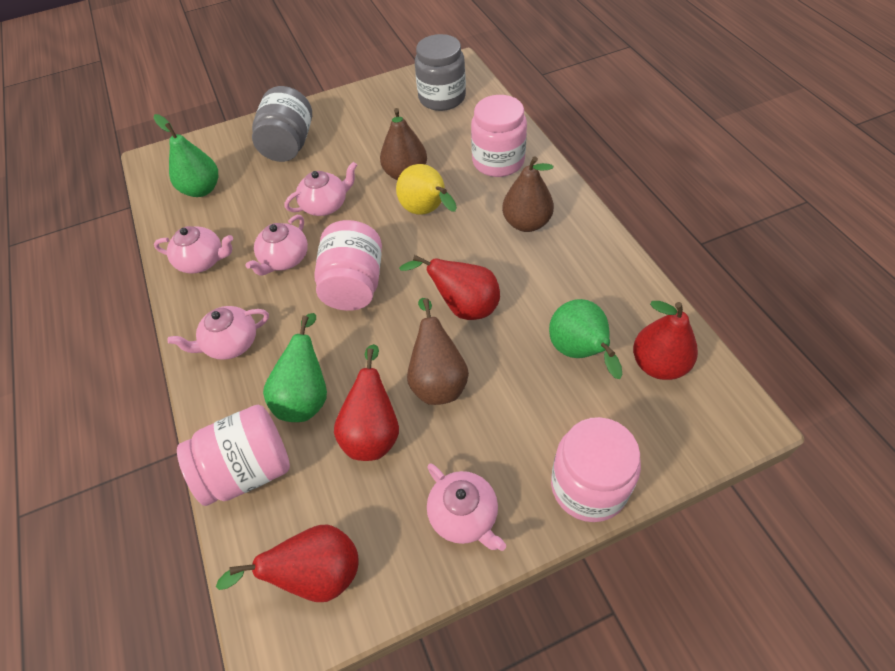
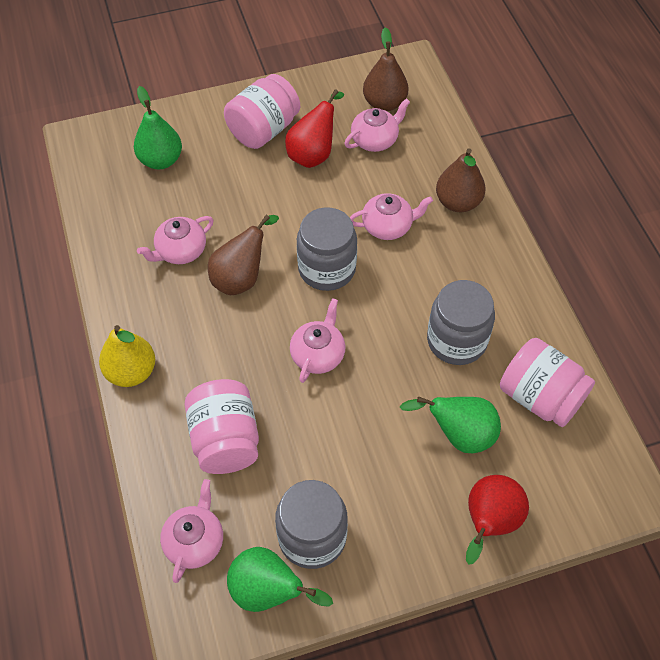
grey jar: [252,86,312,162] [415,34,466,111] = 2 -> [275,480,348,569] [297,207,357,291] [427,280,495,365] = 3
pink jar: [177,405,290,506] [314,220,382,311] [471,95,527,177] [551,417,641,522] = 4 -> [184,379,259,474] [224,74,300,149] [500,338,595,427] = 3
red pear: [216,525,359,602] [334,344,399,461] [399,255,500,320] [633,301,698,380] = 4 -> [285,89,344,168] [466,475,529,565] = 2

